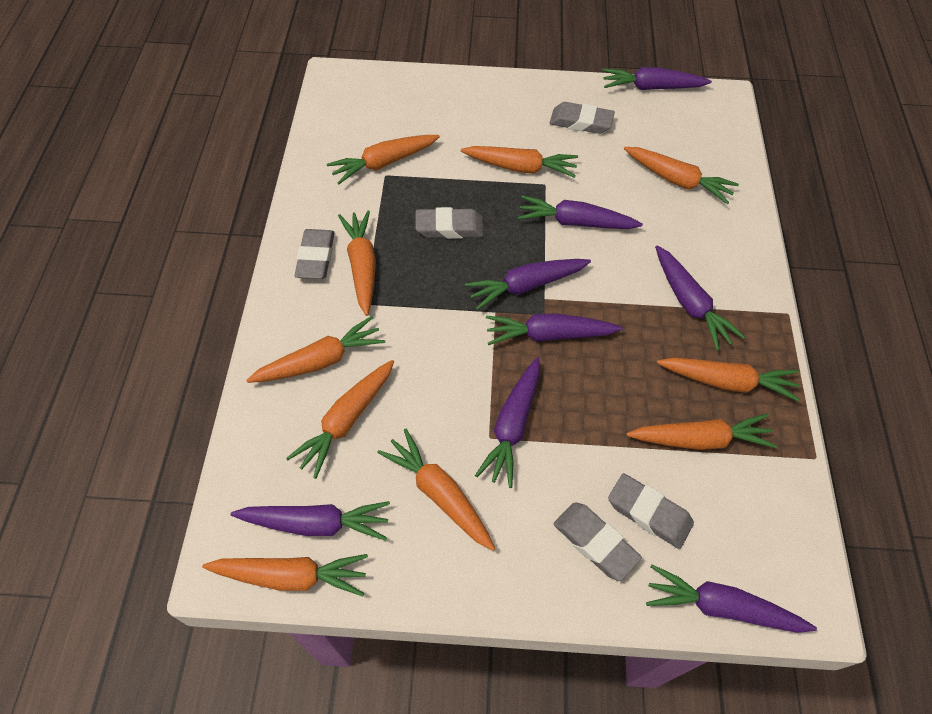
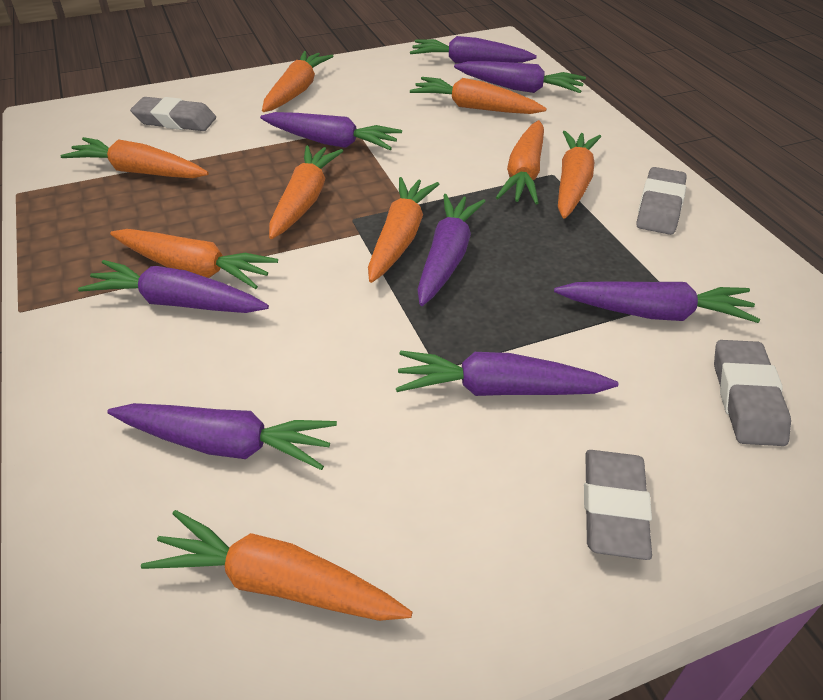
grey eraser: [294,229,334,279] [415,207,484,239] [550,102,615,134] [554,502,642,581] [608,473,694,549] = 5 -> [130,97,216,131] [584,450,652,560] [636,167,687,235] [714,340,791,446] = 4
orange carrot: [202,554,368,597] [246,316,385,383] [286,360,394,479] [327,135,440,184] [338,210,376,316] [377,429,495,551] [461,146,578,178] [624,147,739,204] [626,414,777,450] [657,357,800,402] = 10 -> [61,137,209,178] [110,229,278,289] [141,510,412,621] [262,51,334,112] [269,145,343,239] [368,177,439,283] [410,77,547,114] [496,120,544,204] [558,131,601,219] = 9

